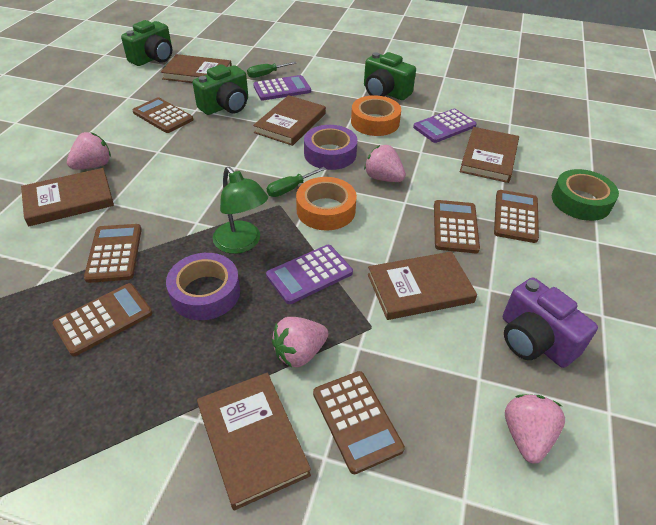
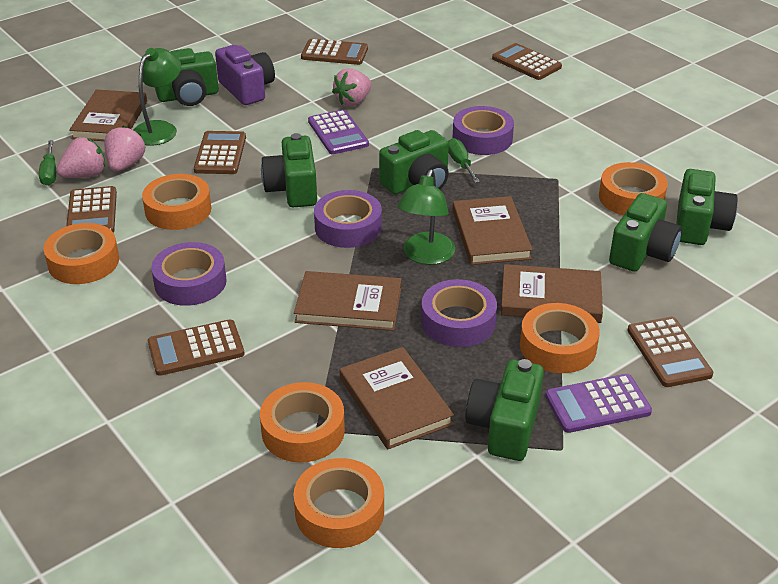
brown book: [21,168,114,226] [161,54,232,83] [197,373,311,510] [253,95,326,146] [368,251,477,320] [460,127,519,183] = 6 -> [69,89,147,141] [294,271,402,331] [340,347,454,449] [453,196,533,265] [501,264,603,323] = 5
green camera: [121,20,172,66] [193,64,248,115] [364,52,416,100] = 3 -> [155,48,219,106] [261,133,317,207] [379,130,449,194] [465,359,544,461] [609,193,682,272] [676,169,738,245] = 6
green lamp: [213,167,268,254] = 1 -> [134,48,181,146] [397,170,455,265] = 2
green tape: [552,169,619,221] = 1 -> none = 0
orange tape: [296,177,357,230] [351,95,401,136] = 2 -> [43,223,119,284] [142,174,211,230] [260,382,345,462] [293,458,384,548] [520,303,600,373] [599,162,668,216] = 6
pink strawberry: [67,132,111,170] [271,317,328,368] [364,145,406,182] [505,394,565,464] = 4 -> [56,137,105,178] [104,126,145,172] [332,68,372,106] = 3
purple calculator: [253,75,311,101] [266,245,353,304] [413,109,477,143] = 3 -> [308,109,369,155] [545,374,652,433] = 2
purple tape: [166,253,240,320] [304,125,357,170] = 2 -> [151,242,227,306] [314,190,382,248] [421,279,497,347] [453,106,514,155] = 4

